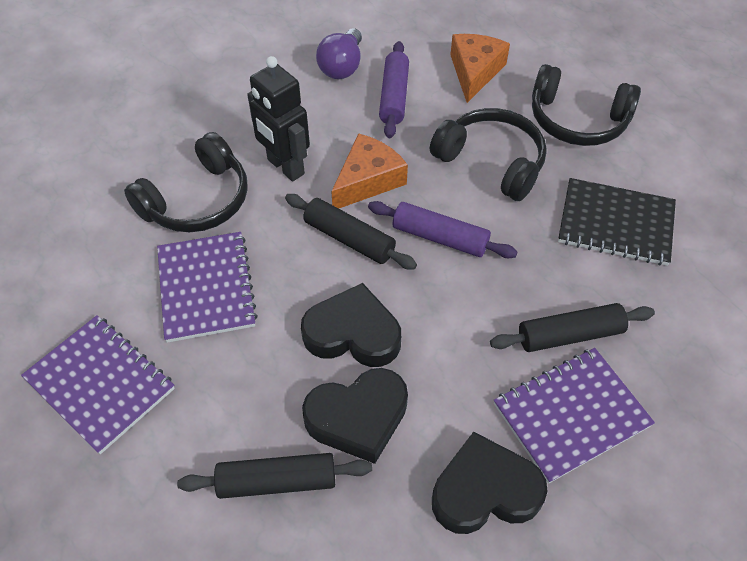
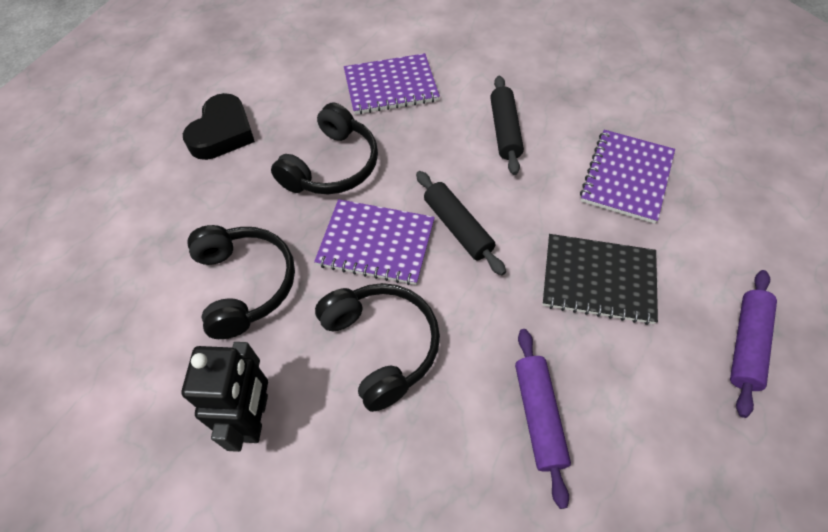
black heart: [301,283,401,367] [302,368,408,464] [432,432,548,534] = 3 -> [183,93,255,160] = 1
black rolling pin: [177,453,372,499] [285,194,417,270] [490,303,655,352] = 3 -> [416,171,506,275] [490,76,524,175] = 2
orange cheese: [331,133,408,208] [450,34,510,103] = 2 -> none = 0
purple light bulb: [316,28,362,79] = 1 -> none = 0

